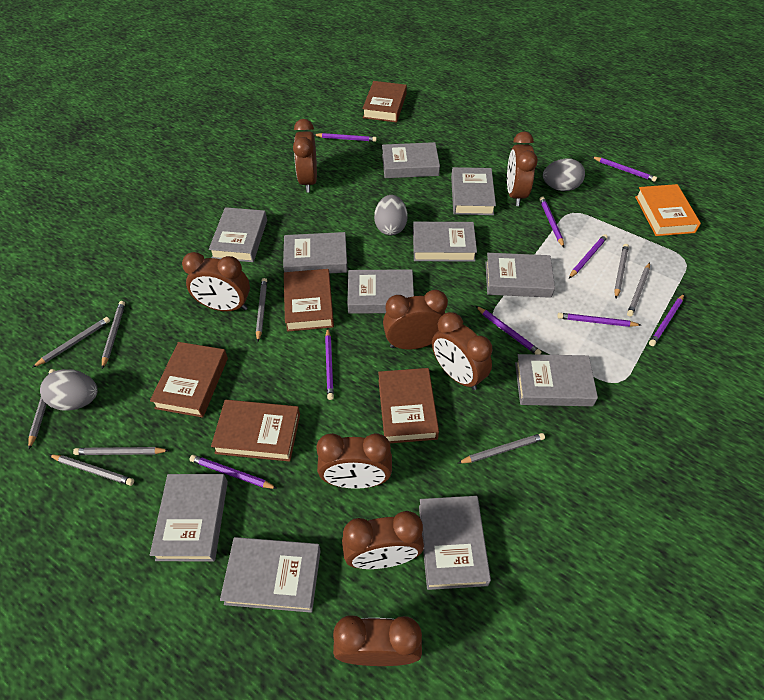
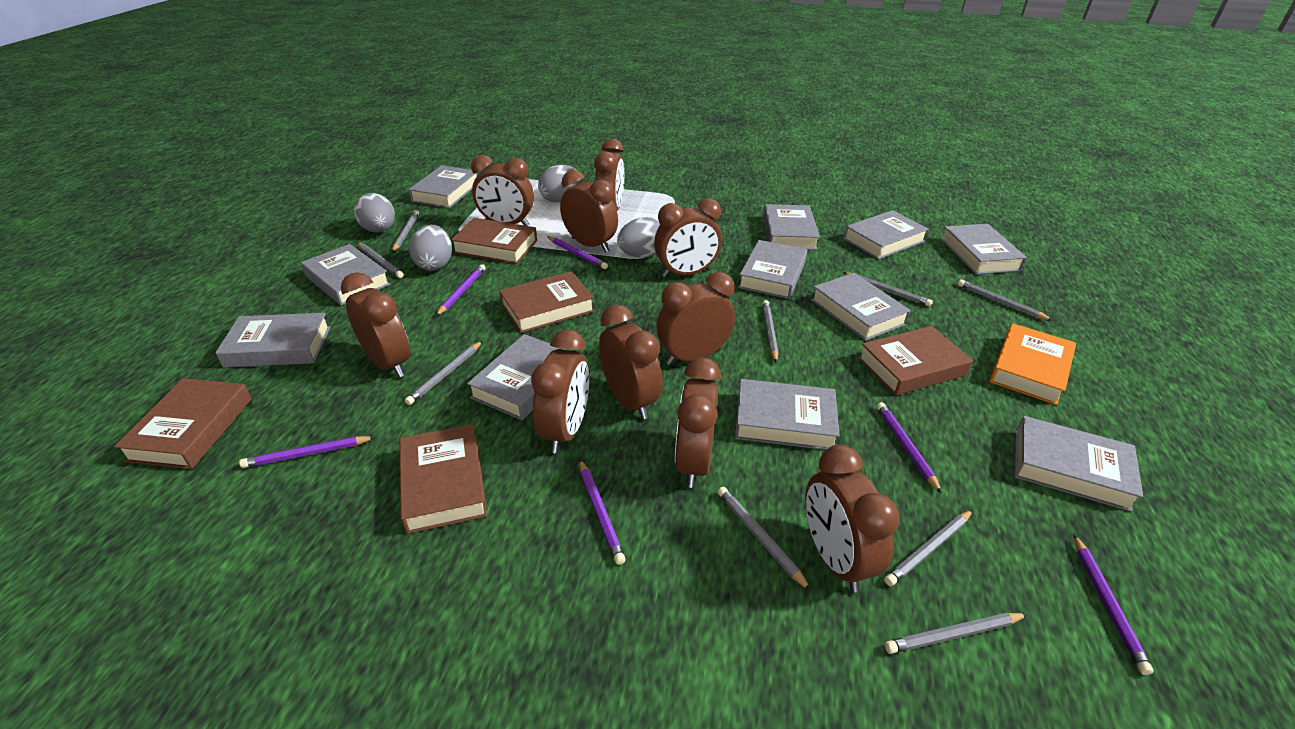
brown clock: [182,252,250,311] [293,119,317,193] [316,433,392,489] [333,615,422,666] [342,511,424,569] [383,290,448,349] [432,312,493,390] [507,131,538,206] = 8 -> [341,272,410,378] [471,155,534,226] [531,329,589,454] [560,170,618,252] [594,139,624,211] [599,304,663,419] [654,198,722,278] [656,272,735,365] [675,357,721,488] [805,445,900,593] = 10
grey egg: [40,369,98,411] [374,195,407,236] [543,158,585,191] = 3 -> [354,193,395,232] [409,225,452,271] [538,165,580,202] [617,217,660,257] = 4
purple pencil: [189,455,278,489] [314,133,377,142] [325,328,334,400] [476,306,542,355] [540,197,564,247] [557,313,641,327] [569,234,608,278] [592,157,657,182] [649,294,684,346] = 9 -> [239,436,375,468] [436,264,486,316] [547,236,608,269] [580,459,626,565] [877,402,942,494] [1074,535,1154,675] = 6

